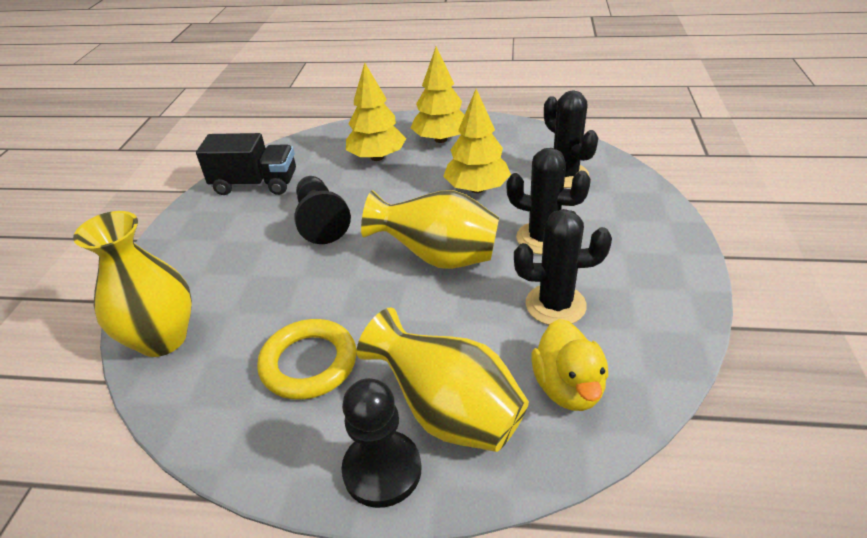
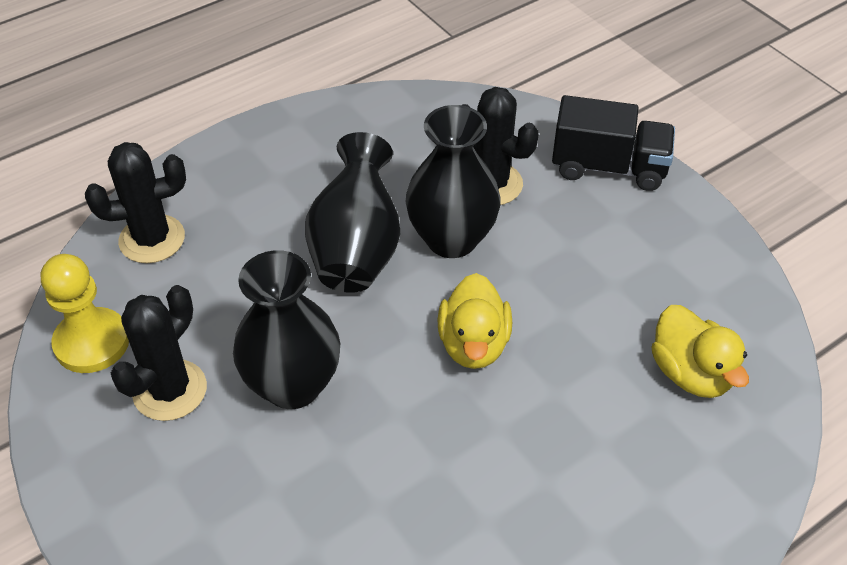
black pawn: [294,176,351,244] [341,378,421,508] = 2 -> none = 0
black vase: none = 0 -> [233,250,340,409] [305,132,400,293] [406,105,500,258] = 3
yellow duck: [531,319,608,411] = 1 -> [438,273,512,369] [651,305,749,398] = 2
yellow pawn: none = 0 -> [41,254,129,373] = 1
yellow ring: [257,319,357,400] = 1 -> none = 0
yellow tree: [346,63,406,161] [411,46,465,143] [443,89,511,193] = 3 -> none = 0
yellow vase: [73,211,192,357] [357,307,529,452] [361,190,499,269] = 3 -> none = 0

